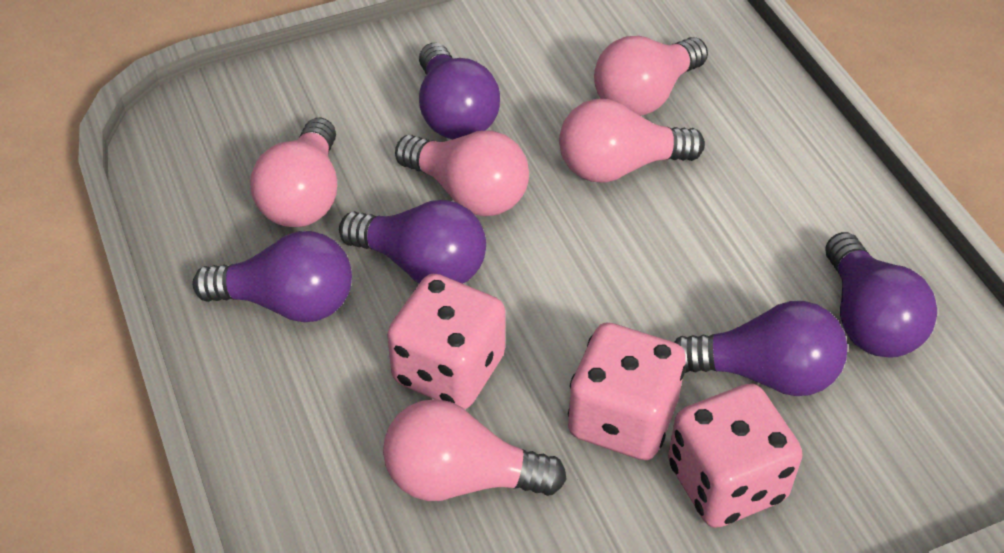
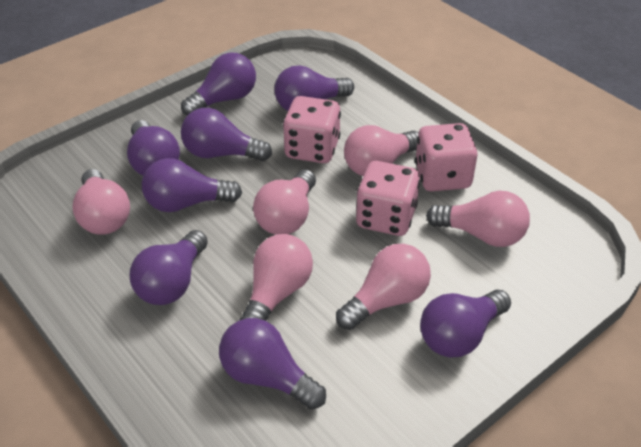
pink light bulb: [250,117,337,227] [383,399,567,501] [395,131,529,216] [559,99,705,183] [594,36,708,116] = 5 -> [72,169,130,235] [240,234,313,321] [253,169,316,235] [336,244,431,330] [344,125,419,176] [426,191,530,247] = 6
purple light bulb: [193,231,352,322] [339,200,486,284] [419,43,500,140] [675,301,847,396] [825,232,937,358] = 5 -> [127,120,180,176] [130,230,208,305] [142,158,242,212] [181,53,256,116] [181,108,272,161] [219,318,326,410] [274,66,354,111] [420,290,511,358] = 8

